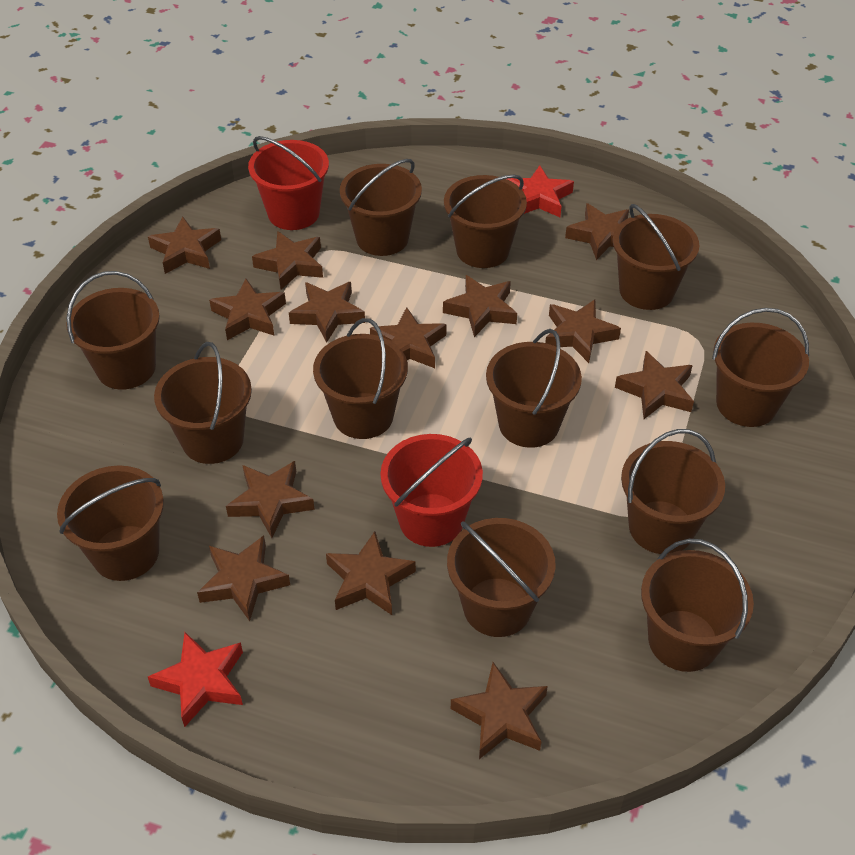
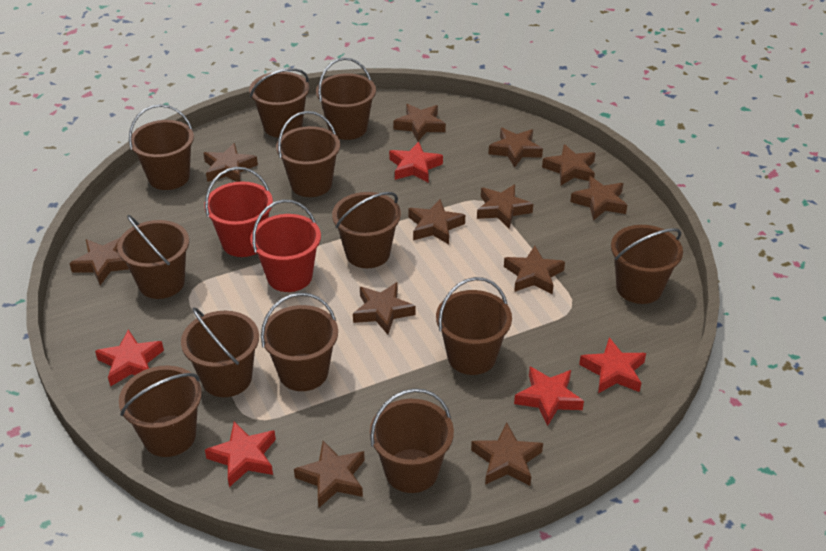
brown star: [148,217,221,274] [197,536,290,621] [209,279,286,340] [226,461,315,538] [252,231,323,290] [289,282,365,343] [326,531,416,615] [370,307,447,368] [443,275,517,337] [451,662,548,759] [545,300,621,363] [565,203,629,260] [615,351,694,419] = 13 -> [69,238,129,285] [204,143,258,182] [294,441,365,508] [353,282,416,334] [393,104,446,141] [408,199,465,244] [471,423,543,486] [477,184,533,229] [488,128,543,168] [504,246,565,294] [542,144,595,185] [570,176,627,221] = 12
red star: [148,632,243,727] [507,165,574,217] = 2 -> [95,330,164,387] [205,422,276,487] [389,142,443,182] [514,367,584,426] [579,337,646,393] = 5

